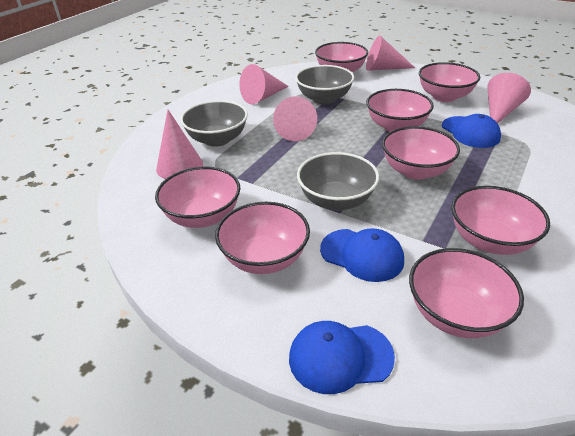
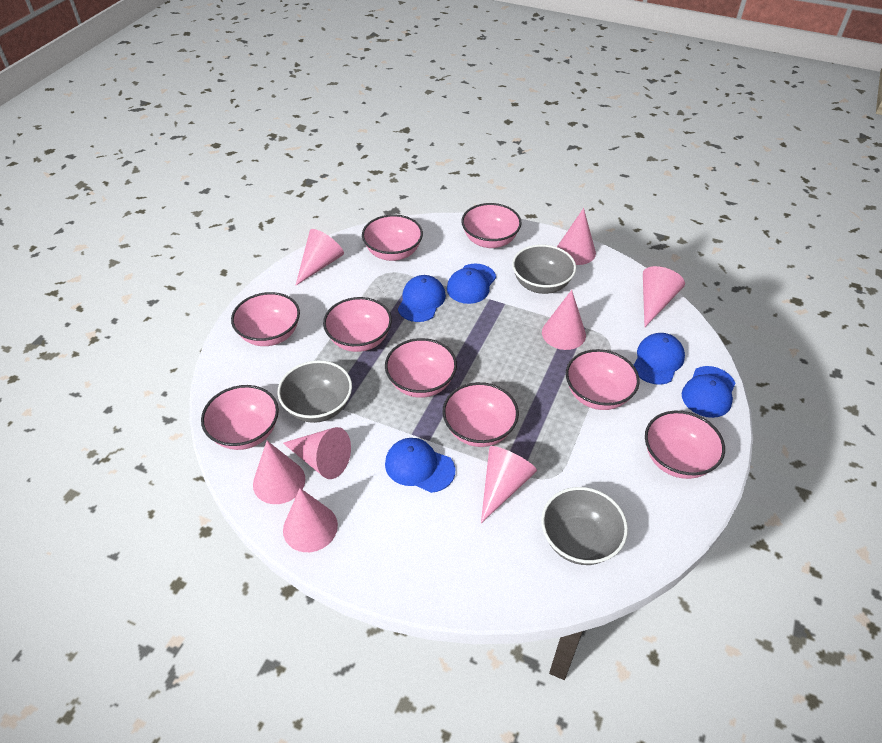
blue cap: [289,321,395,394] [320,228,404,282] [442,114,501,148] = 3 -> [385,438,455,493] [398,275,446,322] [447,264,496,304] [634,333,685,385] [682,366,736,418] = 5
pink bowl: [155,167,240,228] [215,202,310,274] [315,42,368,72] [367,89,434,132] [382,126,460,180] [409,248,524,338] [419,62,480,102] [451,186,550,255] = 8 -> [201,385,279,450] [231,292,300,346] [323,297,392,352] [362,214,423,261] [385,338,457,398] [443,382,519,447] [461,203,522,248] [566,349,640,410] [645,411,725,479] = 9
pink cone: [156,110,203,179] [239,64,289,105] [273,96,317,141] [366,36,415,71] [487,73,531,124] = 5 -> [253,441,305,504] [283,427,351,479] [283,488,338,552] [295,229,344,286] [481,446,537,523] [542,290,586,350] [557,208,596,265] [643,266,685,327] = 8

